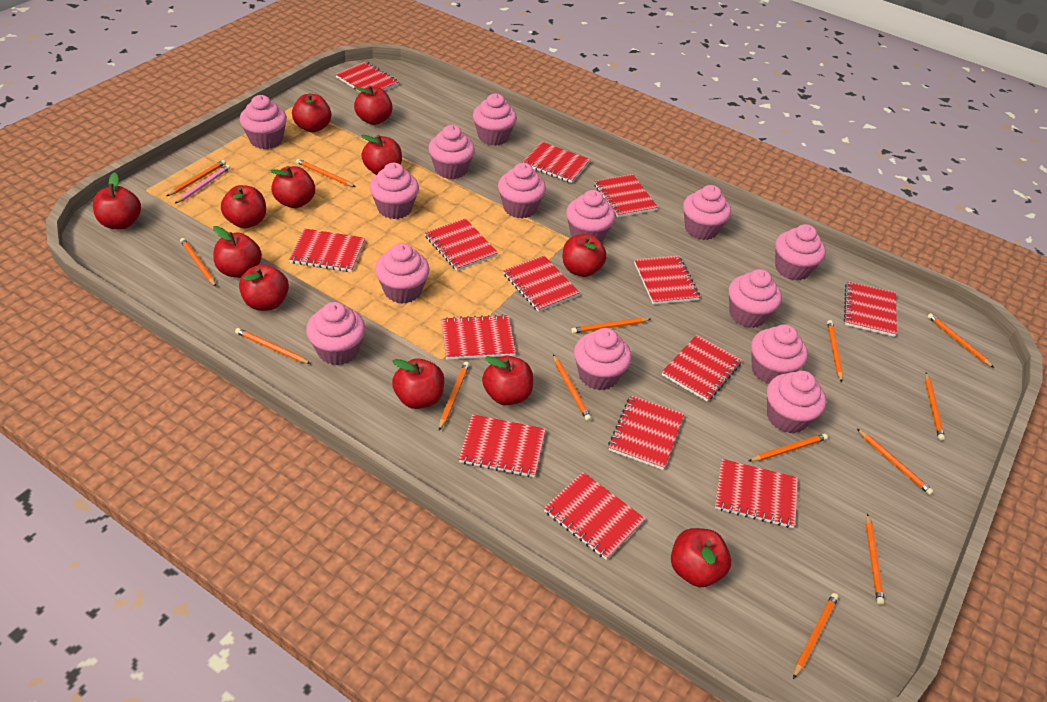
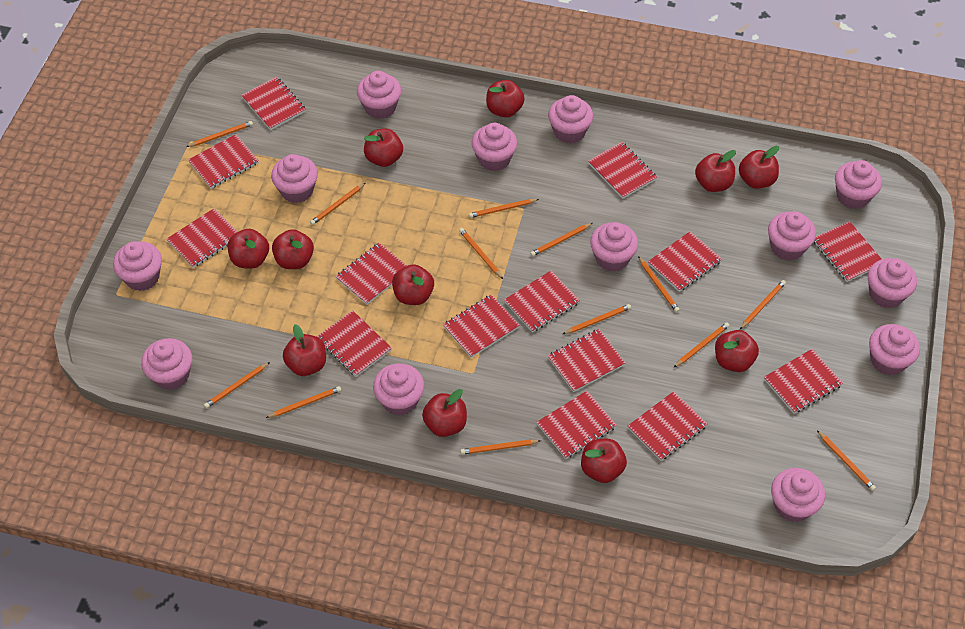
orange pencil: [167,160,226,196] [180,238,216,286] [235,328,311,364] [296,159,355,187] [439,362,469,431] [553,354,591,421] [571,318,650,333] [749,434,828,462] [793,593,838,679] [827,320,843,382] [857,429,934,495] [866,513,884,605] [925,373,945,441] [927,313,994,368] = 14 -> [186,121,253,147] [204,362,270,408] [266,386,341,418] [310,183,365,225] [459,228,503,279] [460,439,541,455] [469,199,539,218] [530,223,593,257] [563,304,631,334] [638,256,680,312] [673,322,730,368] [740,280,786,329] [817,430,876,491] = 13
pink cupcake: [240,95,287,149] [306,302,365,365] [370,163,419,219] [375,243,430,303] [428,125,475,179] [473,94,517,146] [498,163,546,218] [566,190,615,242] [574,328,632,390] [683,185,731,240] [729,269,782,328] [751,325,808,384] [767,371,826,433] [775,224,826,280] = 14 -> [113,241,162,291] [141,338,192,390] [271,154,318,203] [357,71,401,119] [373,363,424,416] [472,123,517,171] [548,95,593,144] [590,222,638,272] [768,211,816,261] [771,468,825,522] [835,160,882,209] [868,258,917,308] [869,324,920,375] = 13
pink pencil: [175,165,230,203] = 1 -> none = 0
red apple: [93,172,141,229] [213,226,262,278] [221,185,266,228] [239,264,289,311] [270,166,315,208] [292,93,331,132] [354,85,393,125] [361,135,402,175] [392,358,444,409] [482,356,533,405] [563,234,607,277] [671,528,731,587] = 12 -> [228,229,269,269] [272,229,314,269] [283,324,326,376] [364,129,403,167] [392,264,434,305] [422,389,467,437] [486,80,525,118] [581,439,627,483] [695,150,736,192] [715,330,759,372] [739,146,779,189] = 11

